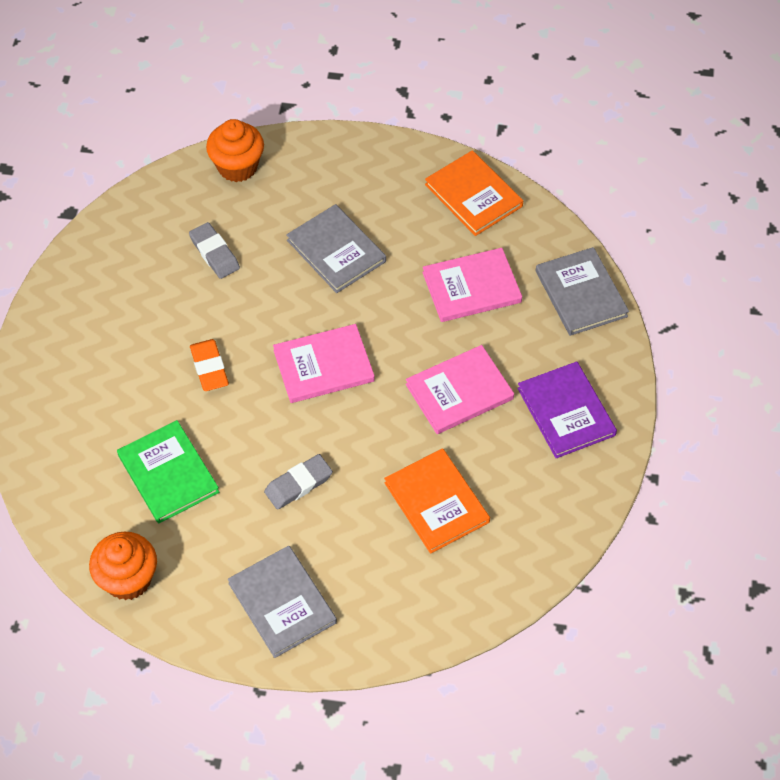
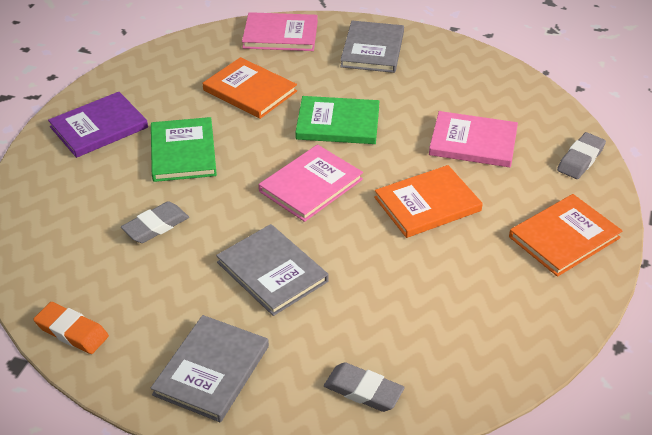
green book: [117,420,219,524] = 1 -> [151,117,217,182] [295,96,379,144] = 2
grey eraser: [189,222,240,279] [264,454,333,510] = 2 -> [121,201,189,243] [324,362,405,412] [557,132,606,179] = 3
orange book: [384,448,490,554] [425,150,523,236] = 2 -> [203,57,297,119] [374,165,483,238] [509,194,623,277] = 3
orange cupcake: [89,532,157,600] [206,119,264,182] = 2 -> none = 0

